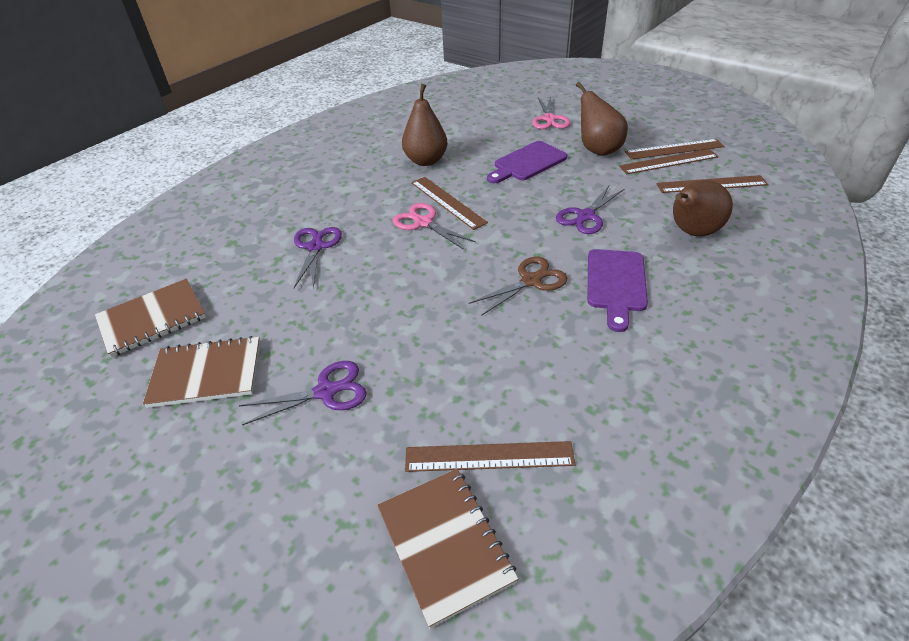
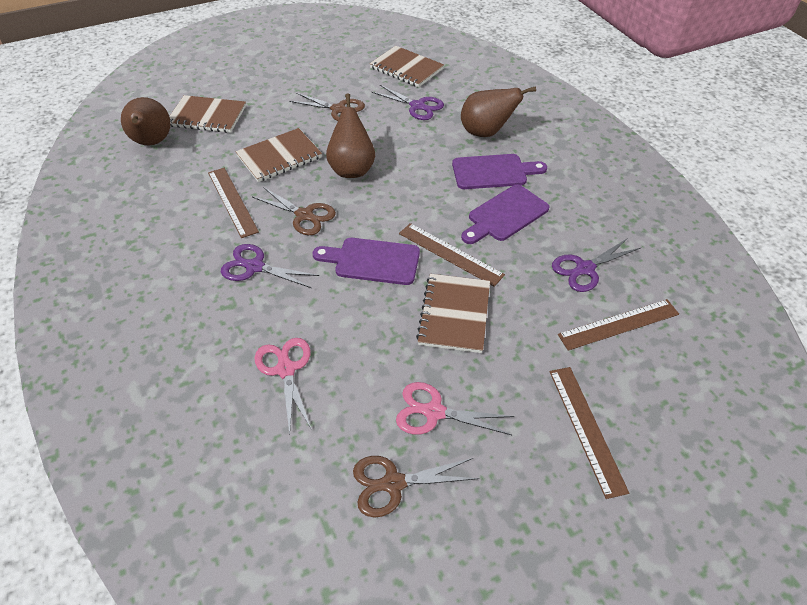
brown notebook: [95,279,206,357] [143,336,260,408] [377,469,518,628] = 3 -> [169,95,246,133] [236,128,322,182] [370,46,444,87] [416,274,490,353] = 4
brown ruler: [405,441,576,472] [411,177,488,230] [619,149,719,174] [625,139,724,160] [656,175,768,193] = 5 -> [208,168,259,238] [399,223,505,287] [550,367,629,499] [558,299,679,351] = 4
brown scissors: [469,257,567,316] = 1 -> [252,187,336,235] [289,93,365,121] [353,456,479,518] = 3
purple cutting board: [487,141,567,183] [587,249,648,332] = 2 -> [313,238,420,285] [452,154,547,189] [461,185,550,244] = 3

